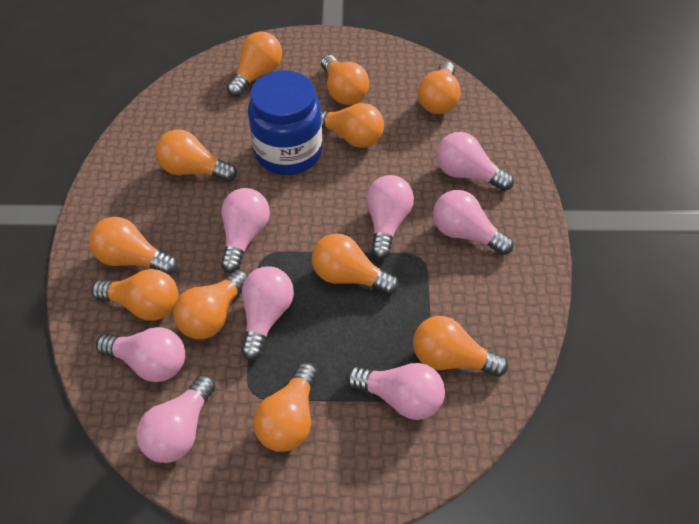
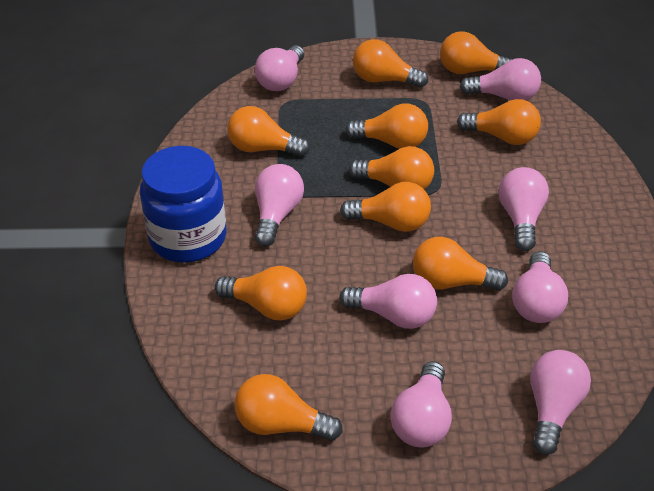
orange light bulb: [89,217,178,275] [92,269,178,321] [156,130,237,182] [173,270,248,339] [227,31,282,97] [253,363,317,452] [312,233,399,295] [321,55,369,105] [321,103,384,148] [413,316,508,377] [418,62,461,114] = 11 -> [215,266,307,320] [227,106,310,157] [235,374,343,441] [340,182,431,232] [345,103,428,149] [349,146,434,190] [353,39,428,88] [413,237,508,291] [440,31,513,74] [457,99,541,145] = 10

